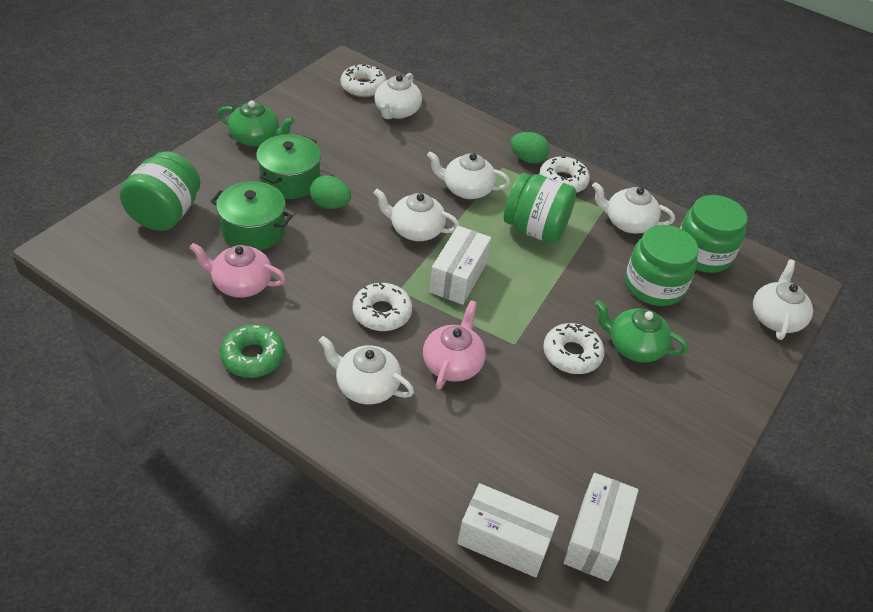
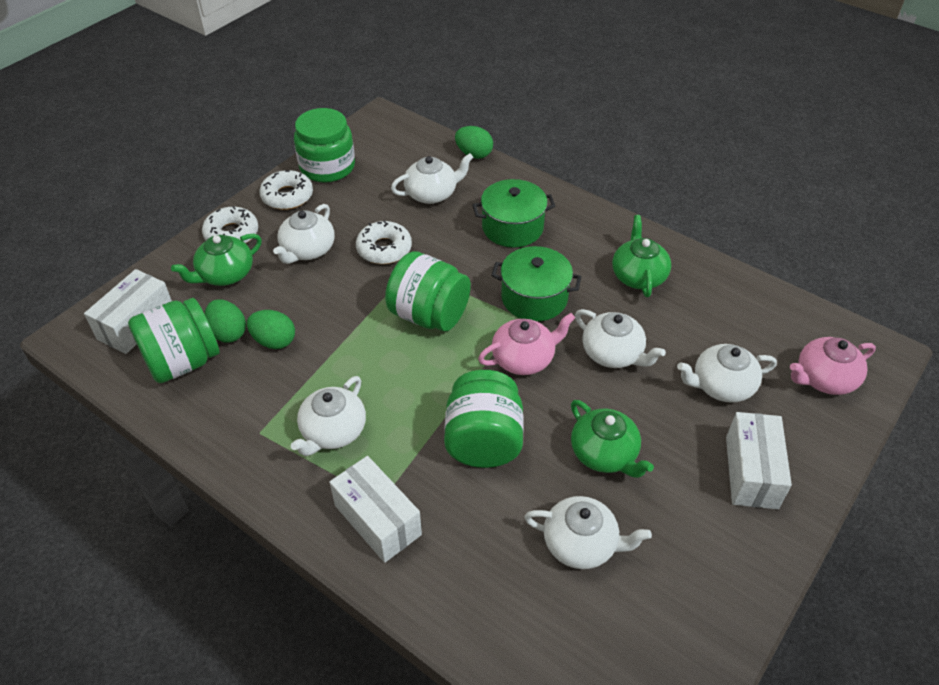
green donut: [220,324,285,378] = 1 -> none = 0
green egg: [310,176,351,209] [510,132,550,164] = 2 -> [205,299,246,343] [247,310,295,349] [455,126,493,159] = 3
green teapot: [218,101,295,147] [595,300,688,363] = 2 -> [171,234,262,286] [571,400,654,478] [612,215,671,297] = 3
white donut: [341,64,387,97] [352,283,412,331] [539,156,590,193] [543,323,605,374] = 4 -> [202,206,258,243] [259,170,313,210] [356,220,412,264] = 3

